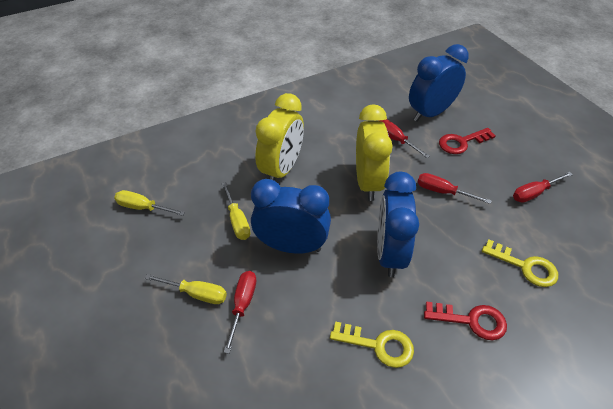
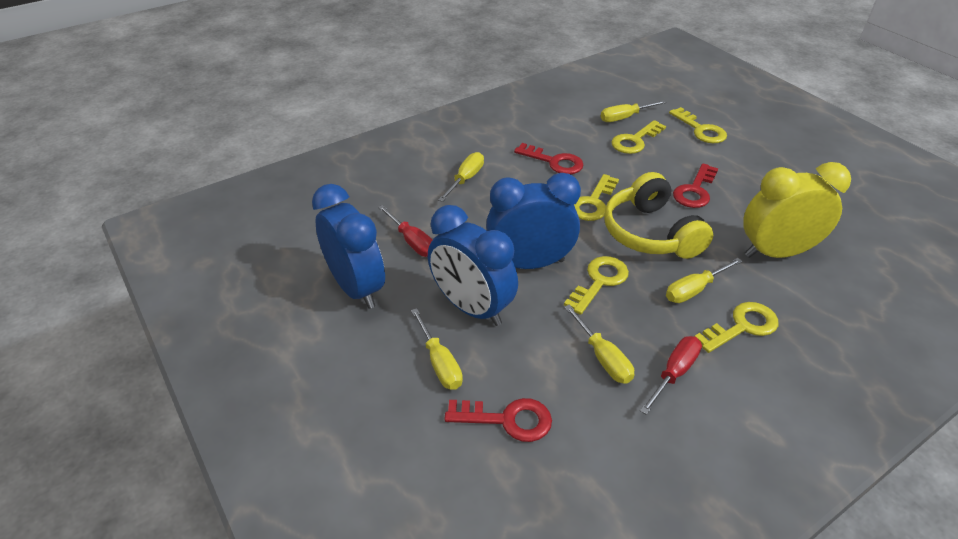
red key: [424,301,507,340] [439,128,496,154] = 2 -> [444,398,552,442] [514,143,583,174] [673,163,718,208] = 3
red screwdriver: [224,271,256,354] [379,119,430,158] [417,173,492,204] [513,172,573,203] = 4 -> [378,205,433,257] [640,336,702,415] = 2
yellow clock: [255,93,304,181] [356,104,392,201] = 2 -> [743,162,851,258] = 1
yellow headphones: none = 0 -> [604,172,713,259] = 1
yellow key: [330,321,414,368] [482,239,558,287] = 2 -> [564,256,629,315] [574,174,619,221] [611,120,666,154] [669,107,727,143] [694,302,778,353] = 5
yellow screwdriver: [114,190,185,216] [145,274,227,304] [221,182,251,240] = 3 -> [411,308,463,390] [438,152,484,202] [564,304,634,384] [601,100,666,122] [666,258,742,303] = 5

